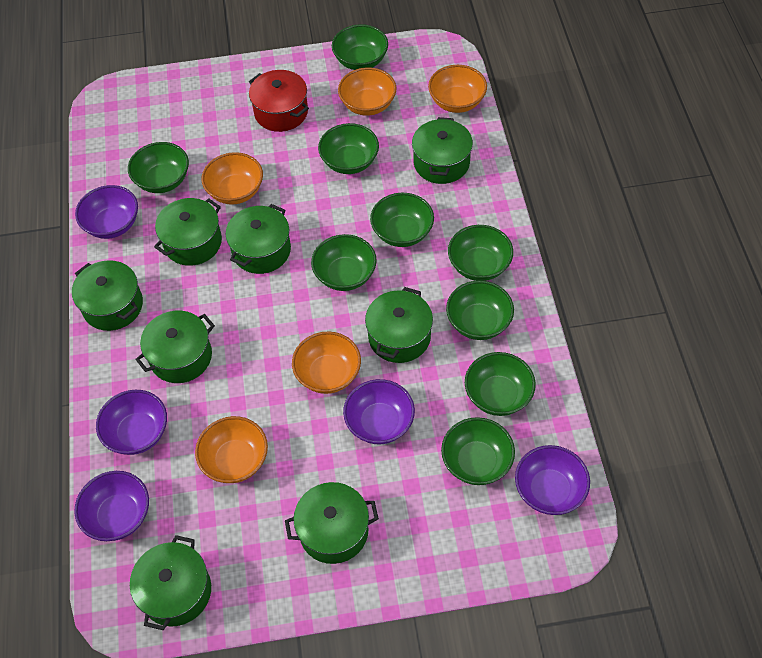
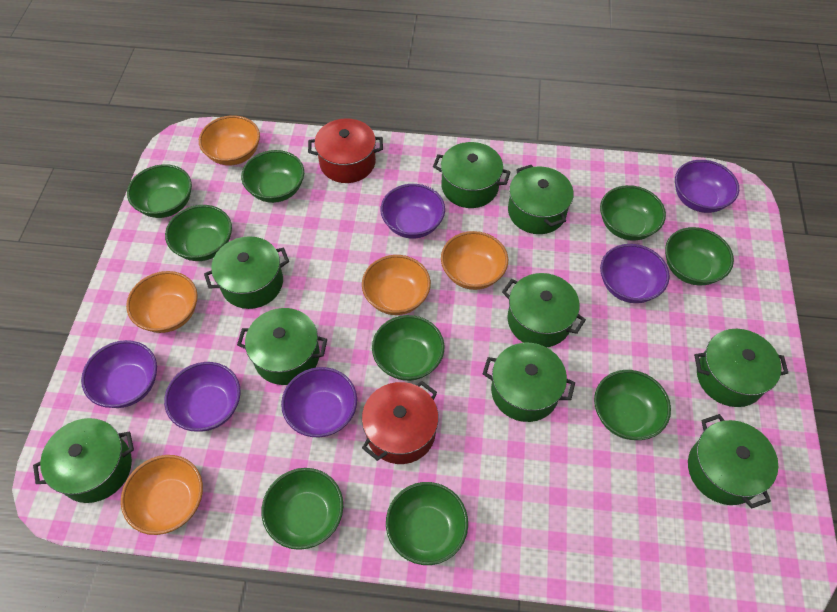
green pot: [72,260,143,331] [130,535,211,630] [135,311,215,383] [154,198,222,266] [226,204,291,274] [285,482,379,564] [365,287,433,363] [412,117,473,184] = 8 -> [33,418,134,503] [204,236,289,309] [237,308,327,385] [433,142,511,208] [483,343,575,422] [502,273,586,347] [508,165,574,234] [688,414,778,508] [694,329,788,407] = 9
purple bowl: [74,471,149,541] [75,185,138,239] [96,390,167,455] [343,379,415,444] [515,445,590,515] = 5 -> [81,340,157,408] [164,362,241,432] [281,367,357,437] [380,184,445,239] [600,244,670,303] [675,160,739,213] = 6
red pot: [249,70,309,132] = 1 -> [308,119,383,183] [362,381,439,464] = 2

